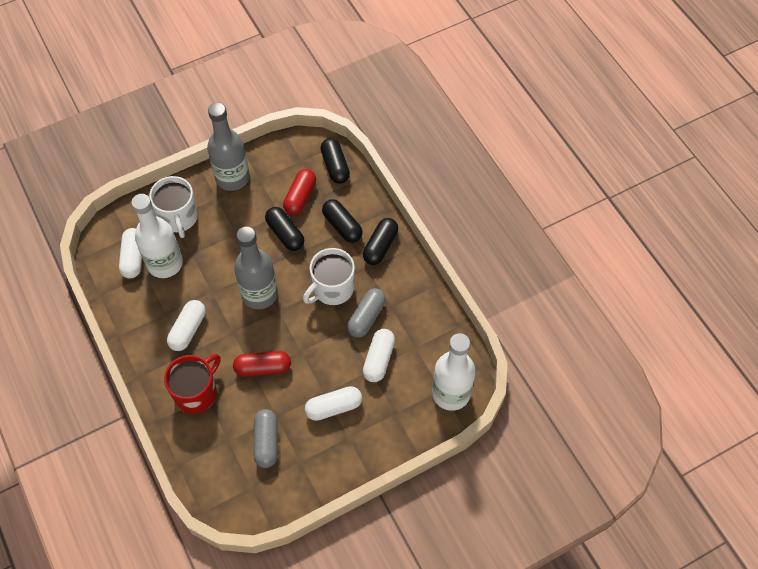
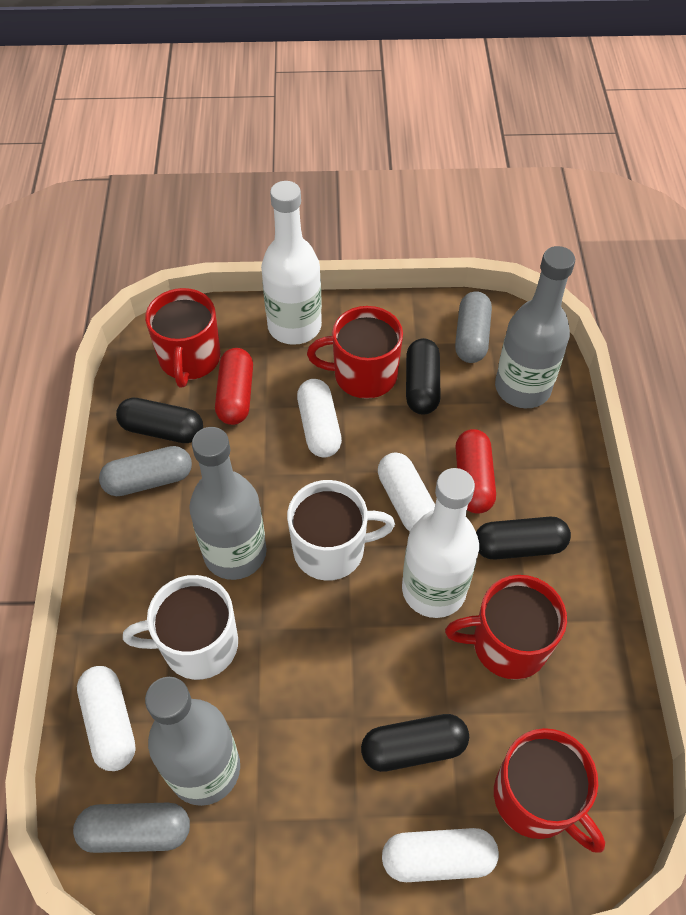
grey bottle: [207,102,250,191] [234,226,278,309] = 2 -> [145,677,240,806] [189,427,267,580] [495,246,575,408] = 3
grey capsule: [254,409,277,468] [347,288,386,338] = 2 -> [73,803,190,853] [99,446,192,496] [455,291,492,363] = 3
red mug: [164,354,221,414] = 1 -> [145,288,221,387] [307,306,403,399] [445,575,567,680] [494,728,605,853] = 4

